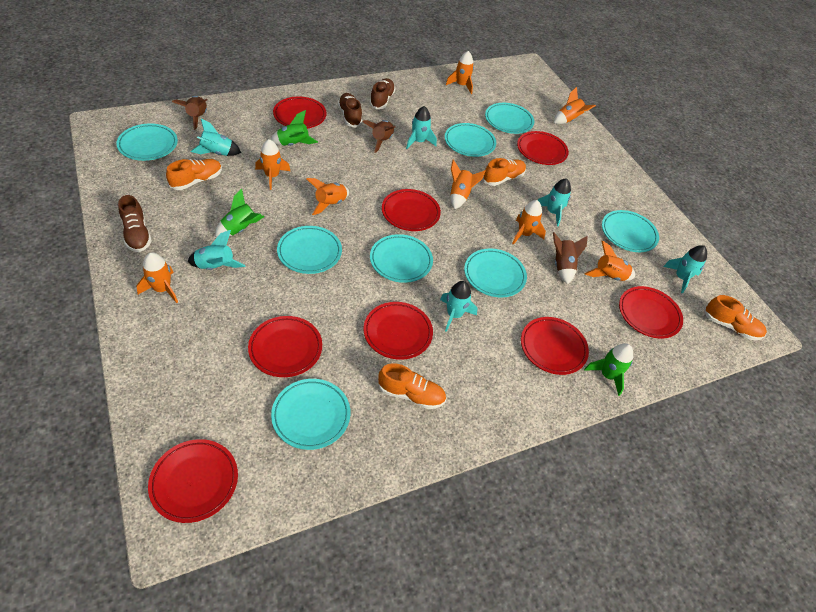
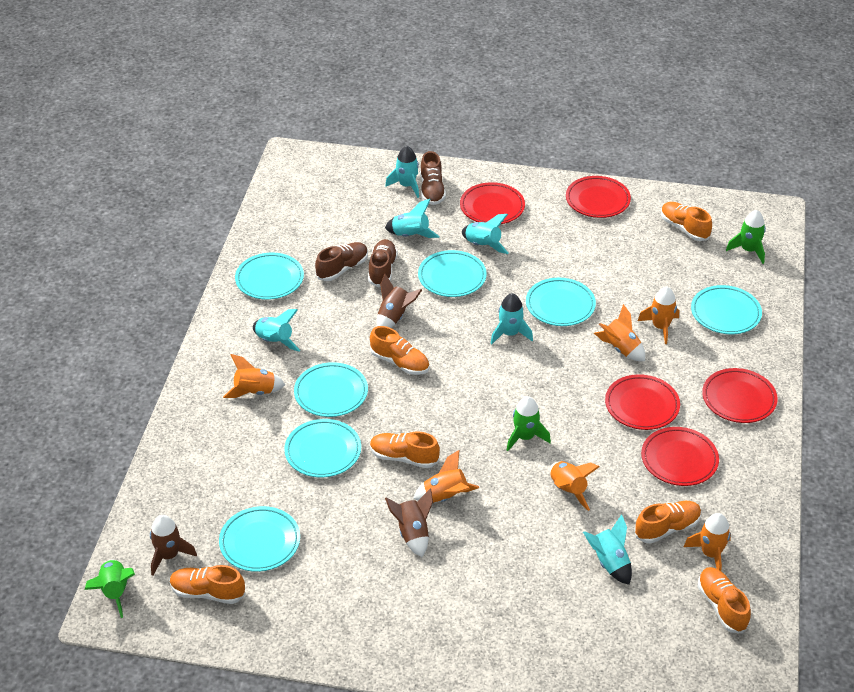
orange rocket: [136,252,178,303] [255,139,290,190] [307,178,349,215] [446,51,474,94] [450,159,486,209] [512,200,546,245] [554,87,596,124] [584,241,635,281] = 8 -> [223,354,285,398] [413,450,479,503] [550,461,599,511] [594,304,645,361] [638,287,679,344] [684,513,731,571] = 6
orange shoe: [166,159,222,190] [378,363,446,409] [483,158,526,186] [704,295,767,340] = 4 -> [170,565,246,604] [370,326,429,375] [370,432,440,468] [635,501,701,543] [661,202,712,241] [697,567,751,634] = 6
red plate: [148,439,238,523] [248,316,322,377] [273,97,327,129] [363,302,433,360] [382,189,441,231] [517,131,569,165] [521,317,589,375] [619,286,683,338] = 8 -> [460,182,525,224] [566,176,631,218] [605,374,680,430] [641,427,719,486] [702,368,778,423] = 5
turquoise plate: [116,124,178,161] [271,379,350,450] [277,226,342,274] [370,234,433,283] [445,123,496,157] [464,248,527,298] [485,103,534,134] [602,210,659,252] = 8 -> [219,506,300,572] [235,253,304,300] [284,419,361,478] [294,362,368,417] [418,250,487,297] [526,278,596,326] [691,285,762,334] = 7

